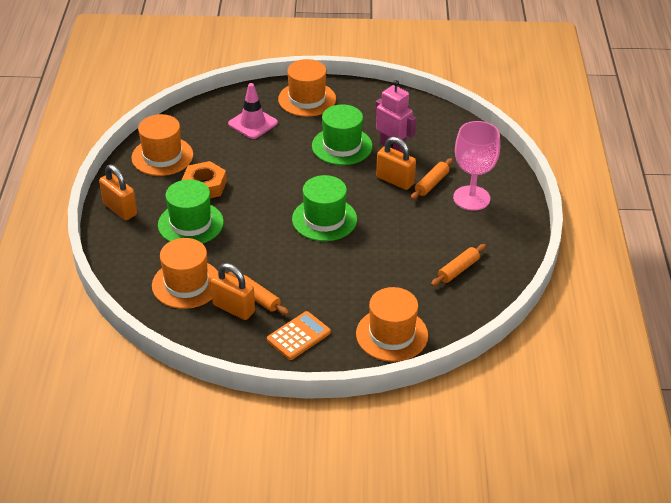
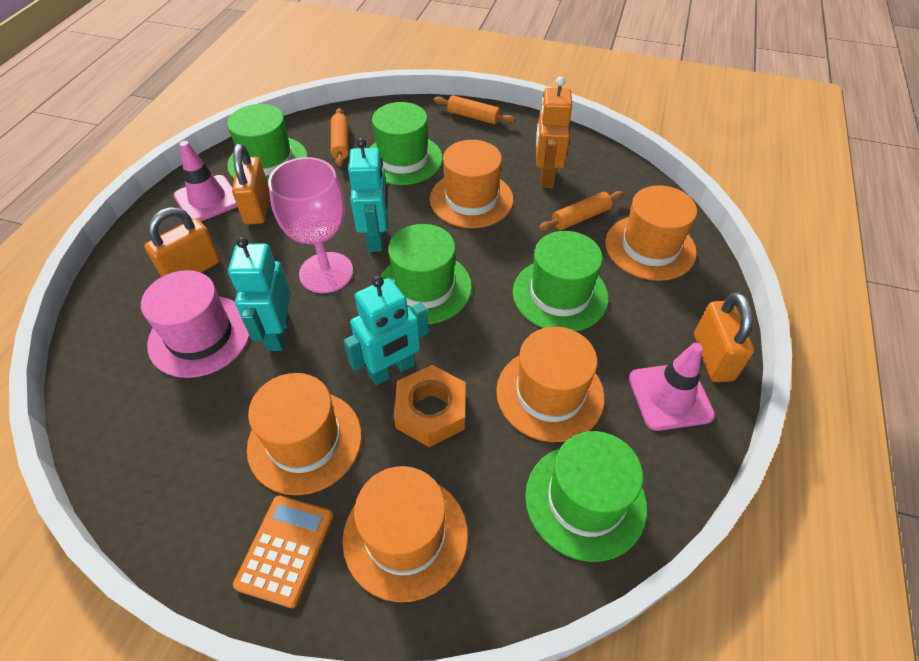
green hat: [158,179,224,244] [292,175,357,241] [312,104,373,165] = 3 -> [227,104,308,183] [369,102,443,185] [381,224,472,324] [513,231,609,331] [525,431,647,562] = 5
orange hat: [131,114,193,176] [152,238,218,309] [278,59,336,117] [356,287,428,362] = 4 -> [247,373,362,495] [343,466,468,602] [430,140,513,228] [496,327,605,442] [605,185,697,281] = 5
orange robot: none = 0 -> [536,77,572,188] = 1
pink hat: none = 0 -> [141,270,250,378] = 1
pink robot: [375,80,416,153] = 1 -> none = 0
pink traffic cone: [228,83,278,139] = 1 -> [174,141,238,222] [629,343,715,431] = 2
turquoise robot: none = 0 -> [228,237,291,351] [344,275,429,385] [348,138,388,252] = 3

